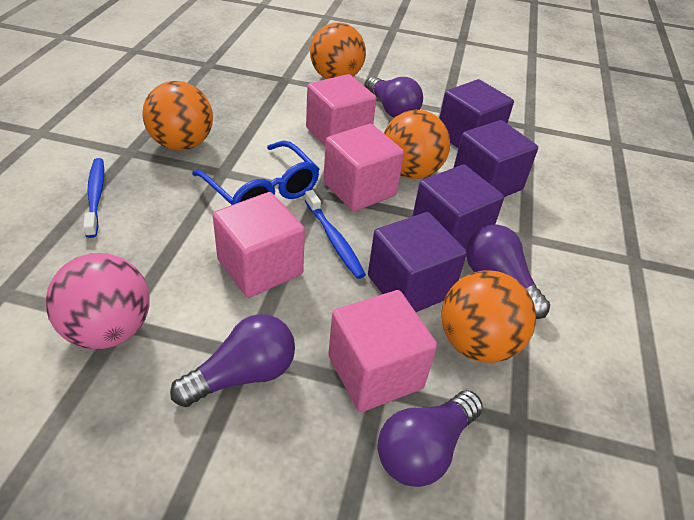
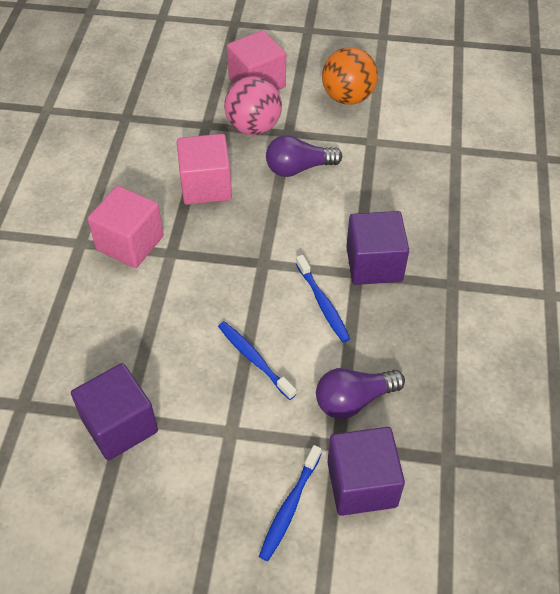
blue glasses: [192,141,319,205] = 1 -> none = 0
blue toothbrush: [83,158,104,238] [305,190,366,279] = 2 -> [218,321,296,400] [259,445,322,561] [296,255,350,343] = 3
orange ball: [142,81,213,150] [310,22,366,79] [384,110,450,179] [441,270,536,363] = 4 -> [322,47,378,105] = 1
pink cube: [213,192,305,298] [306,74,377,146] [323,124,404,211] [328,290,437,412] = 4 -> [88,186,164,268] [177,134,232,205] [227,30,286,90] = 3
purple cube: [368,212,467,312] [412,165,504,249] [439,79,514,148] [454,120,538,197] = 4 -> [71,363,158,461] [327,427,405,516] [346,211,409,285] = 3
purple light bulb: [170,314,295,407] [365,77,423,118] [378,390,483,487] [466,225,550,319] = 4 -> [266,135,342,177] [316,368,405,419] = 2

